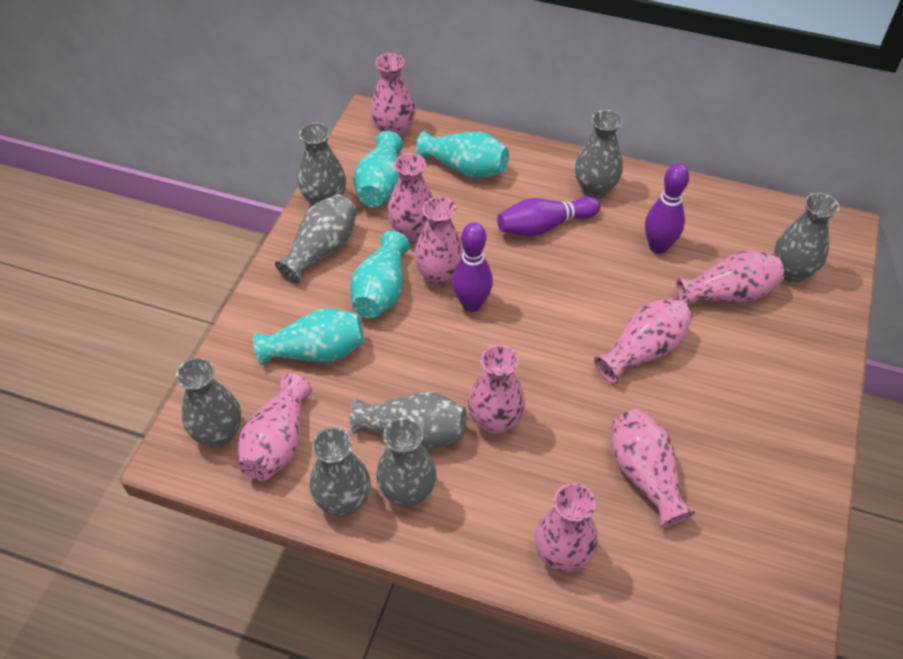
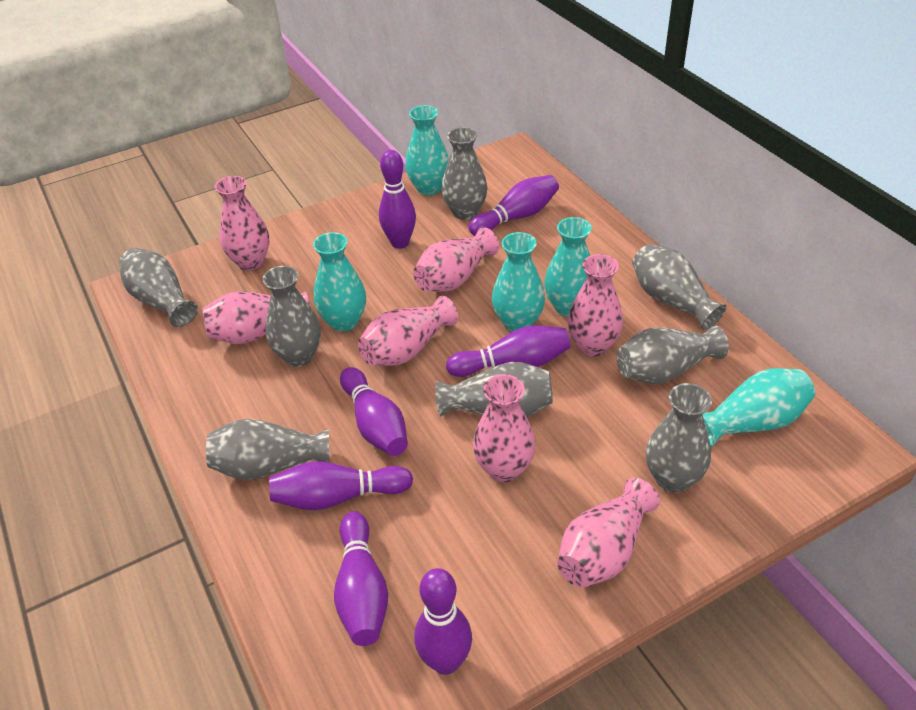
pink vase: [238,374,312,481] [371,53,416,139] [388,153,433,242] [414,197,464,287] [468,345,525,435] [535,483,598,572] [594,297,692,384] [612,409,695,528] [676,250,785,307] = 9 -> [202,291,310,344] [215,176,269,270] [358,296,458,366] [413,227,499,292] [473,374,536,482] [557,478,660,588] [567,254,623,357] = 7
purple bowling pin: [452,222,493,312] [497,196,601,236] [645,164,689,254] = 3 -> [269,461,413,510] [334,511,388,646] [340,367,408,456] [379,150,416,249] [414,568,472,675] [446,325,571,377] [469,175,559,236] = 7
turquoise vase: [253,308,364,366] [350,231,410,318] [353,131,403,207] [416,131,509,179] = 4 -> [313,232,366,332] [405,105,449,196] [492,232,545,332] [544,217,592,317] [702,368,815,447] = 5

